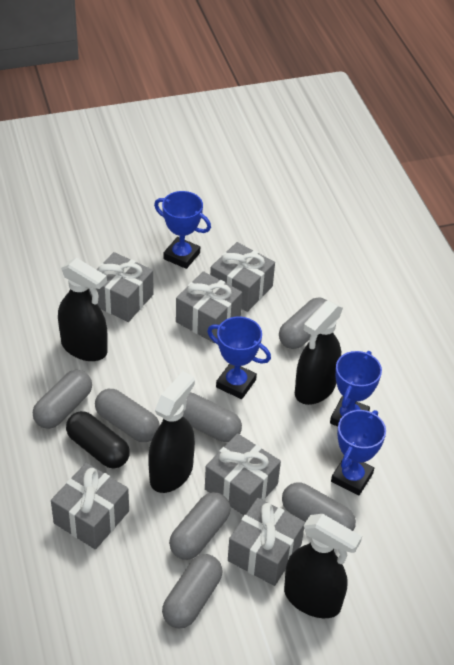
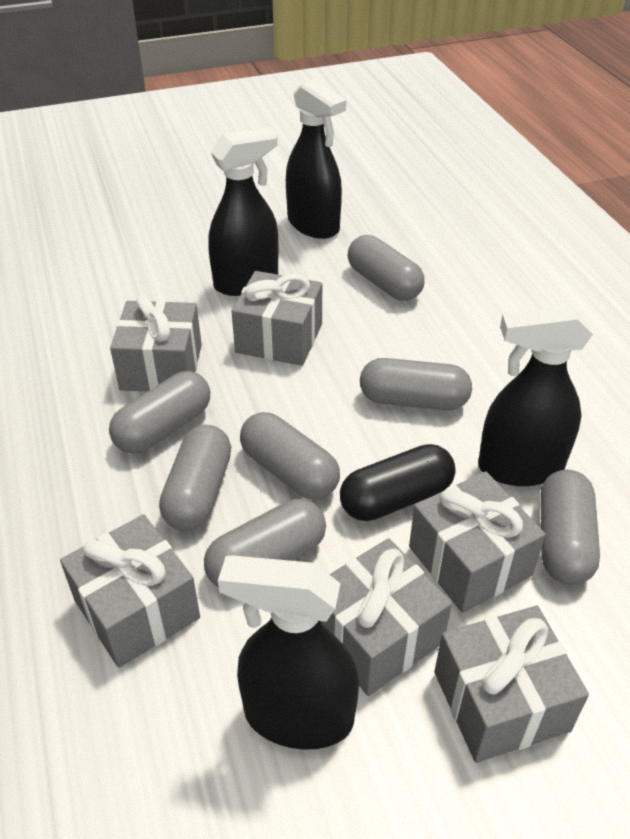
blue trophy: [154,191,211,269] [207,317,271,399] [330,351,382,426] [331,410,386,496] = 4 -> none = 0

